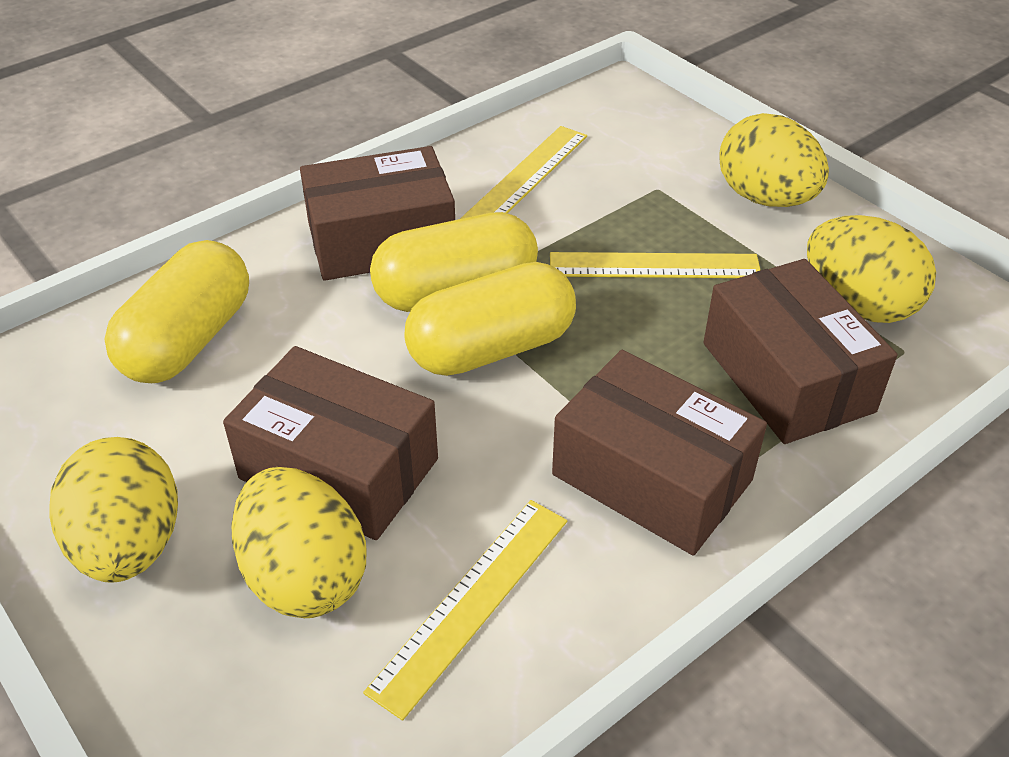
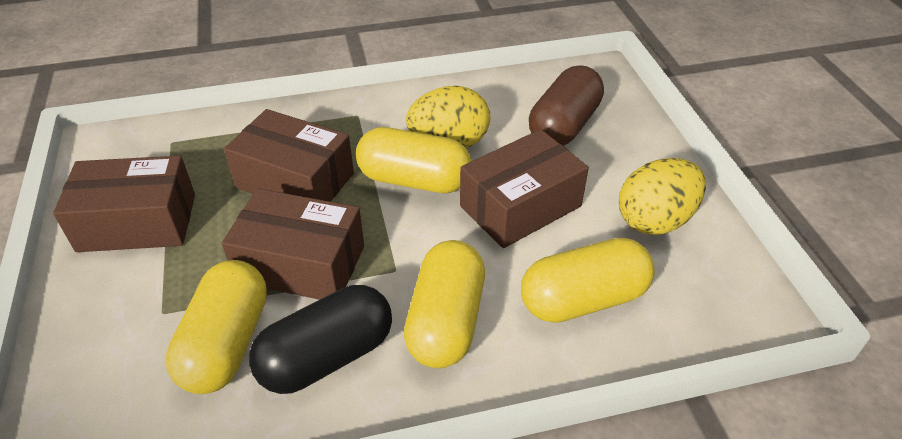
black capsule: none = 0 -> [249,285,392,394] = 1
brown capsule: none = 0 -> [529,65,604,146] = 1
yellow capsule: [104,240,249,383] [370,212,538,312] [404,262,576,376] = 3 -> [166,260,267,394] [356,127,471,193] [404,240,485,368] [521,238,655,323] = 4
yellow egg: [49,437,178,583] [231,467,367,618] [719,113,829,207] [807,215,936,323] = 4 -> [406,86,490,148] [619,158,706,235] = 2
yellow ruler: [363,500,567,721] [460,126,587,219] [550,252,760,278] = 3 -> none = 0

